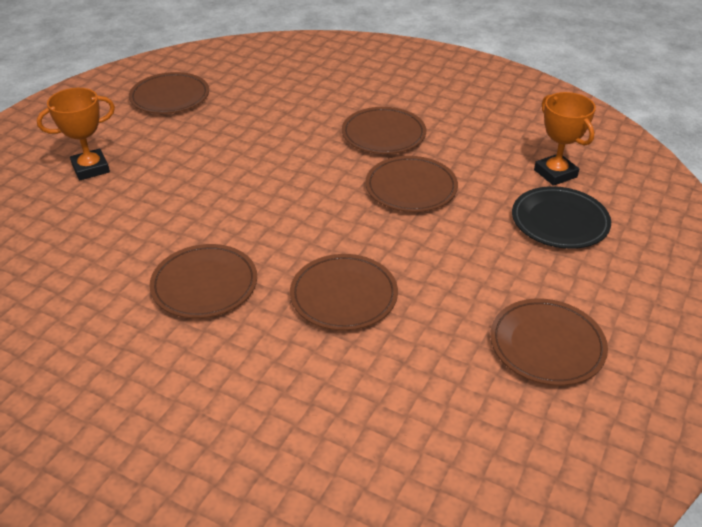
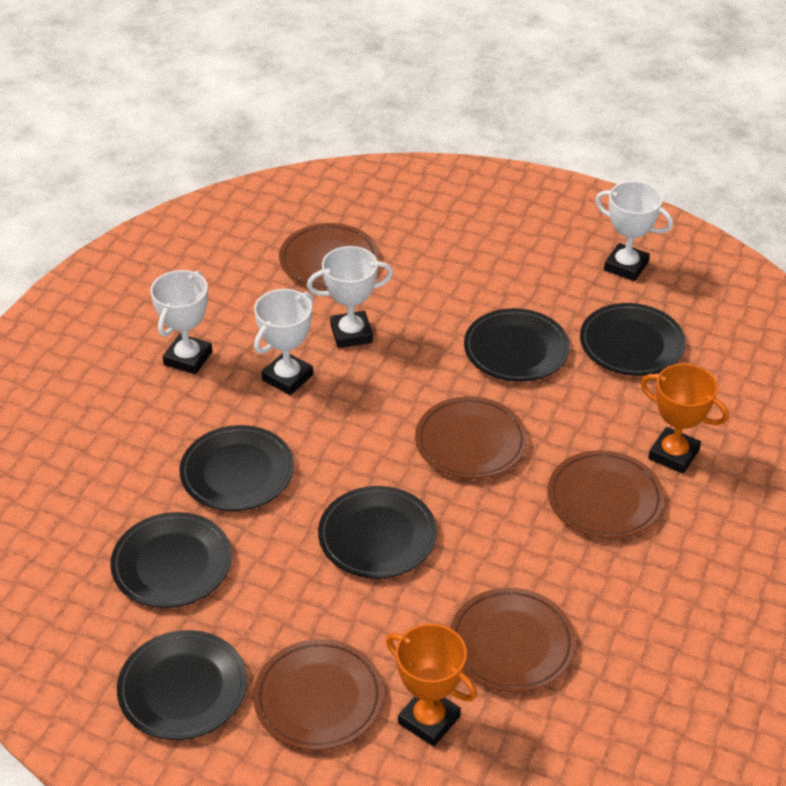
black plate: [512,186,611,249] = 1 -> [110,512,232,608] [117,630,247,740] [179,425,294,511] [318,486,437,579] [464,308,570,382] [580,303,686,376] = 6
brown plate: [129,72,209,114] [149,244,257,319] [290,254,398,331] [342,107,426,154] [365,156,458,212] [490,299,608,386] = 6 -> [253,639,383,750] [279,223,378,288] [415,396,527,479] [450,588,576,692] [548,450,664,539] = 5
white trophy: none = 0 -> [150,270,212,375] [254,289,313,395] [307,246,393,348] [595,181,673,281] = 4

